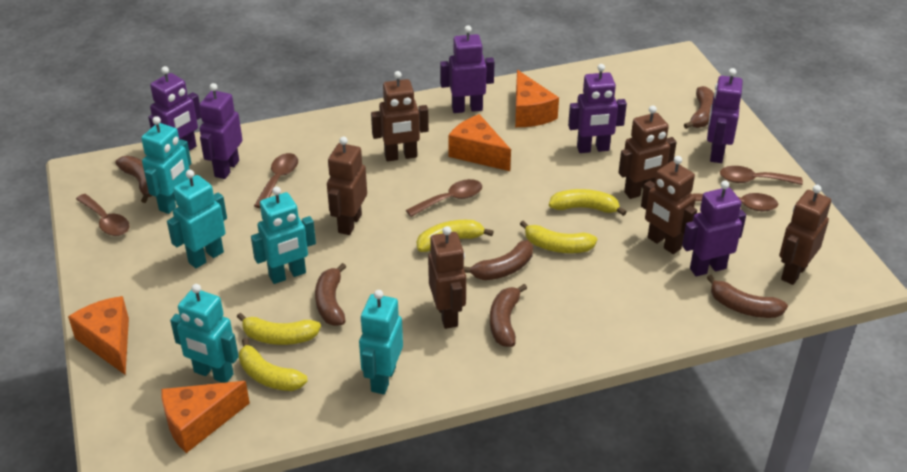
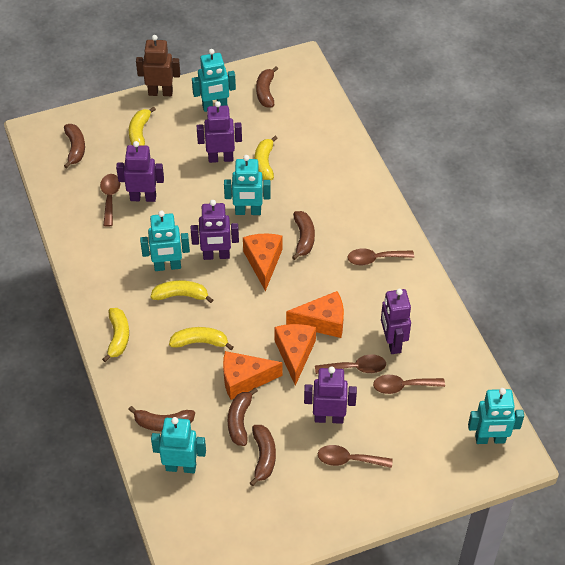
brown robot: [327,137,367,235] [371,71,429,161] [428,226,466,329] [619,105,677,199] [641,156,697,254] [779,185,831,285] = 6 -> [136,35,180,96] = 1
purple robot: [148,66,201,151] [199,83,243,179] [440,25,495,113] [568,64,627,153] [682,181,746,277] [707,68,743,163] = 6 -> [116,141,164,202] [191,200,239,260] [197,101,242,163] [304,367,357,424] [381,289,411,354] = 5

